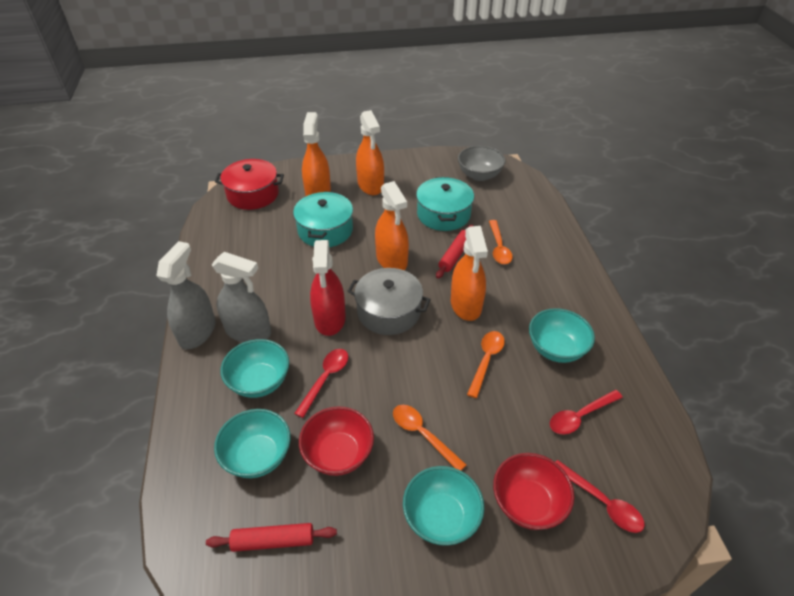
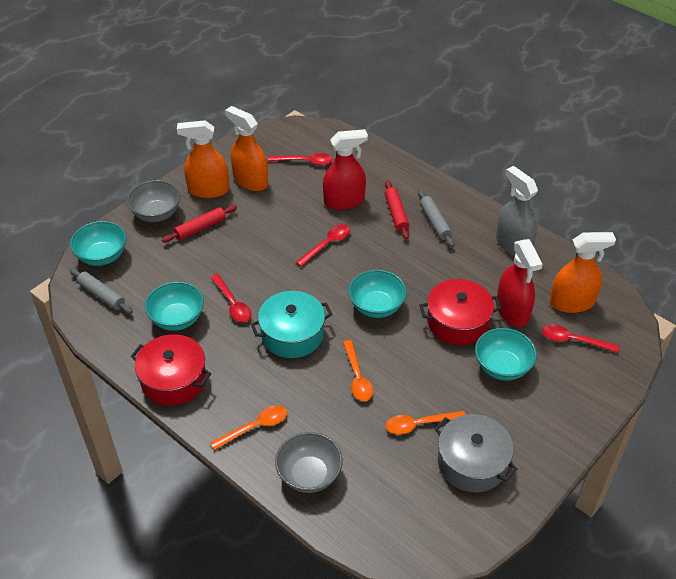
grey bowl: [458,146,506,181] = 1 -> [127,180,180,222] [275,432,342,493] = 2
grey rolling pin: none = 0 -> [70,268,133,314] [418,190,454,247] = 2
grey spray bottle: [156,241,216,349] [212,252,271,342] = 2 -> [496,166,538,257] = 1
orange spray bottle: [302,112,331,196] [356,110,384,195] [375,181,409,270] [451,226,488,321] = 4 -> [177,120,229,198] [225,106,268,191] [550,232,616,313] = 3
red bowl: [299,406,374,476] [493,453,574,530] = 2 -> none = 0
red pot: [215,159,284,210] = 1 -> [131,334,211,406] [420,279,501,345] = 2
red spoon: [294,349,348,418] [550,390,623,435] [556,460,645,533] = 3 -> [210,274,252,322] [268,153,333,165] [296,224,350,267] [542,324,619,353] = 4
red spray bottle: [310,240,346,336] = 1 -> [323,129,368,210] [496,239,543,327] = 2
turquoise pot: [293,191,353,247] [416,177,474,231] = 2 -> [251,291,332,358] = 1

